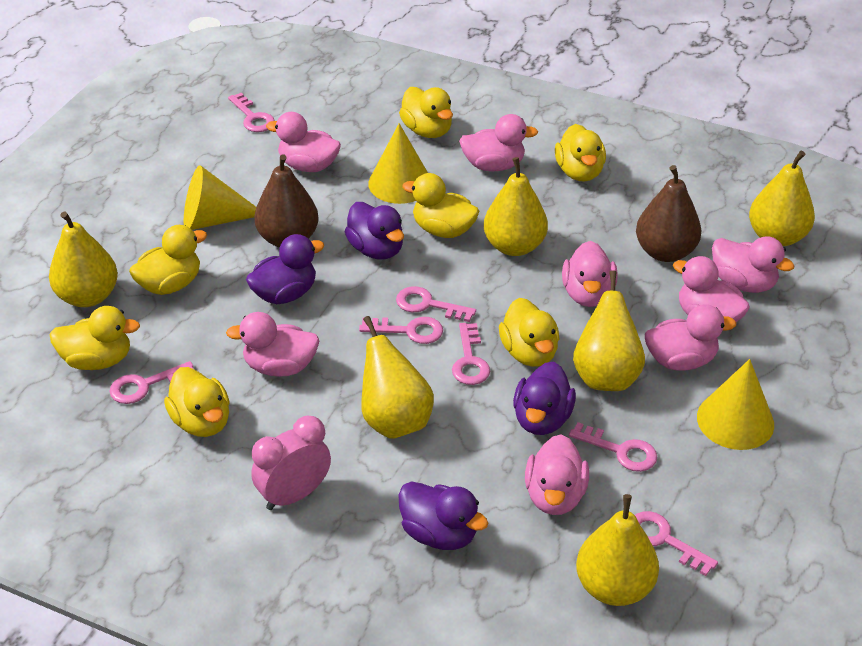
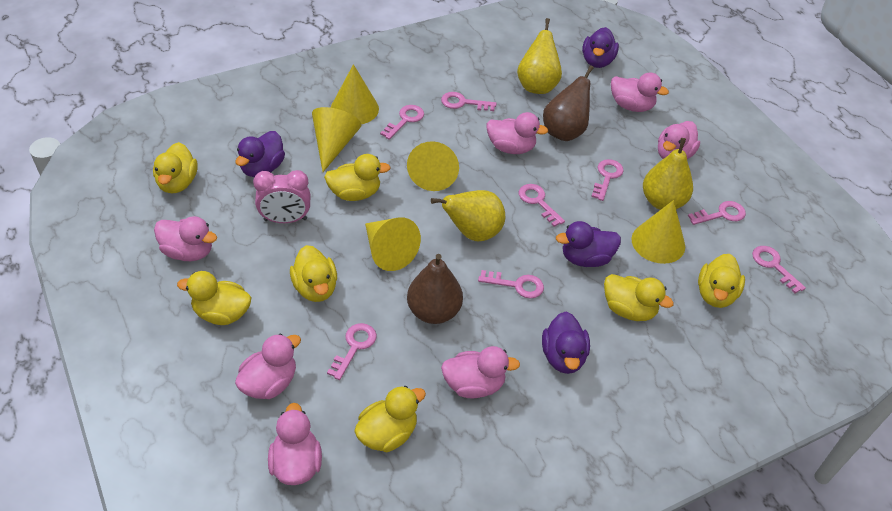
pink duck: [226,312,319,377] [266,112,341,172] [459,114,538,171] [525,434,589,515] [562,241,618,307] [645,304,736,370] [673,256,750,322] [712,236,794,293] = 8 -> [154,216,217,261] [235,334,301,399] [268,403,322,485] [441,346,520,398] [487,112,548,154] [611,72,669,112] [658,121,700,159] = 7
pink key: [109,361,194,404] [228,93,275,132] [359,317,443,344] [396,286,476,322] [452,323,490,385] [569,422,657,472] [635,511,718,576] = 7 -> [327,323,377,380] [380,105,424,140] [441,92,496,111] [478,270,544,299] [519,184,565,227] [591,159,624,201] [688,201,746,225] [752,246,806,293] = 8
yellow cone: [184,165,256,230] [368,123,428,204] [697,359,774,450] = 3 -> [312,107,361,172] [331,64,379,124] [365,217,421,271] [407,141,459,191] [631,200,685,264] = 5
yellow pear: [49,212,118,307] [361,316,434,439] [484,157,548,256] [573,270,645,391] [576,494,659,606] [749,151,815,246] = 6 -> [431,190,505,241] [517,18,562,94] [643,138,693,210] = 3

